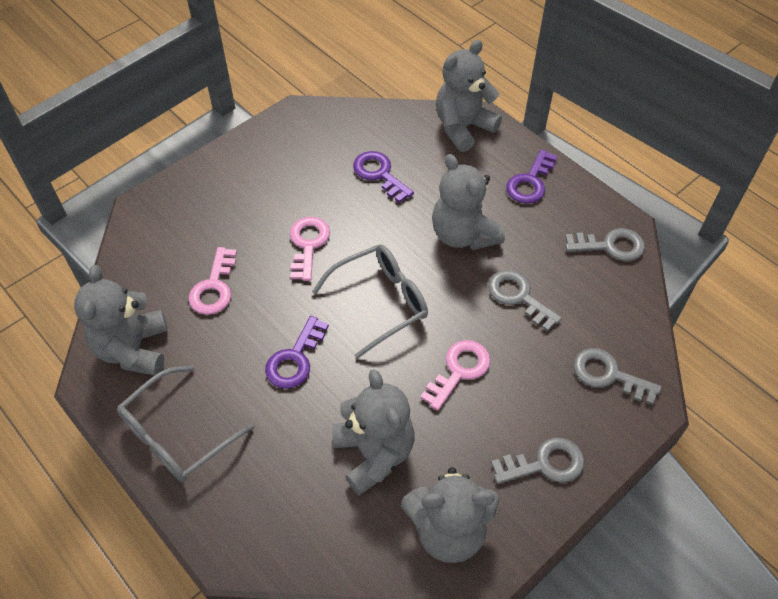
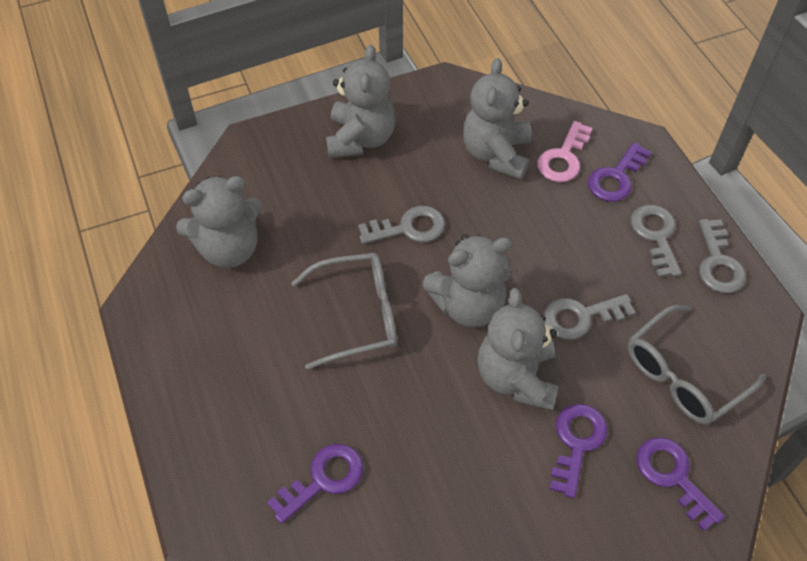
pink key: [188,247,237,315] [290,217,330,281] [420,340,491,411] = 3 -> [537,121,592,182] = 1
purple key: [265,316,329,389] [353,151,414,203] [507,149,557,204] = 3 -> [267,444,363,524] [550,404,608,498] [588,142,651,202] [637,437,725,531] = 4

